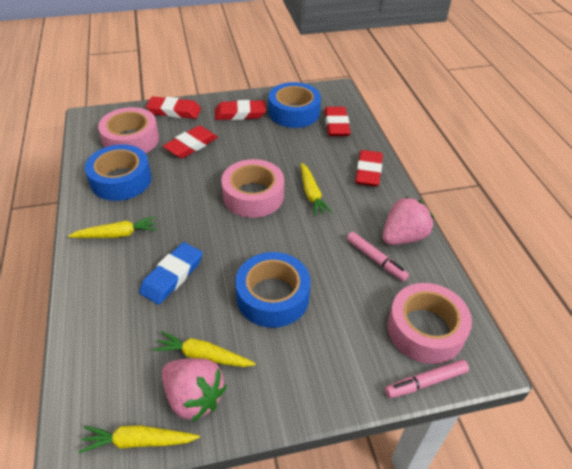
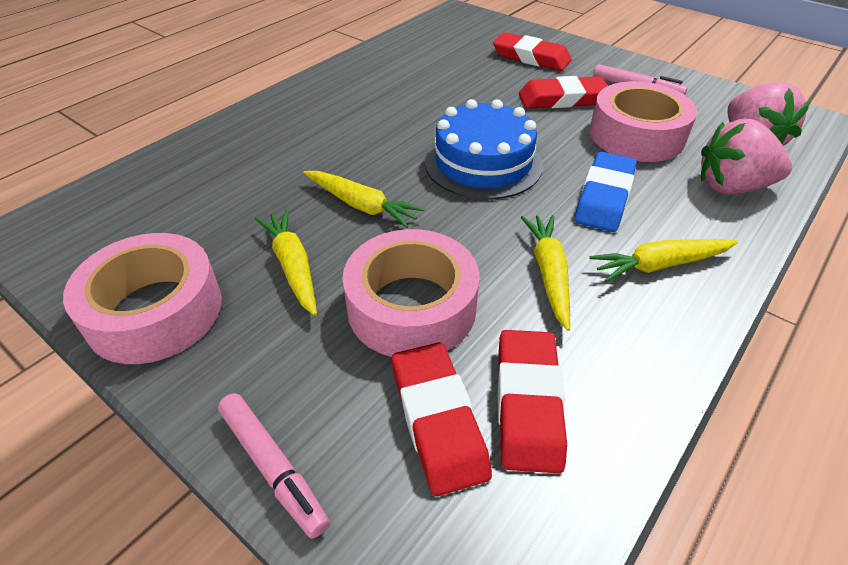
blue cake: none = 0 -> [425,99,543,200] = 1
blue tape: [85,144,152,201] [235,252,311,328] [269,82,321,128] = 3 -> none = 0
red eraser: [146,96,201,119] [163,125,218,158] [215,100,266,120] [325,107,351,136] [355,150,383,187] = 5 -> [392,342,492,496] [493,32,572,71] [498,330,567,473] [519,76,608,108] = 4

